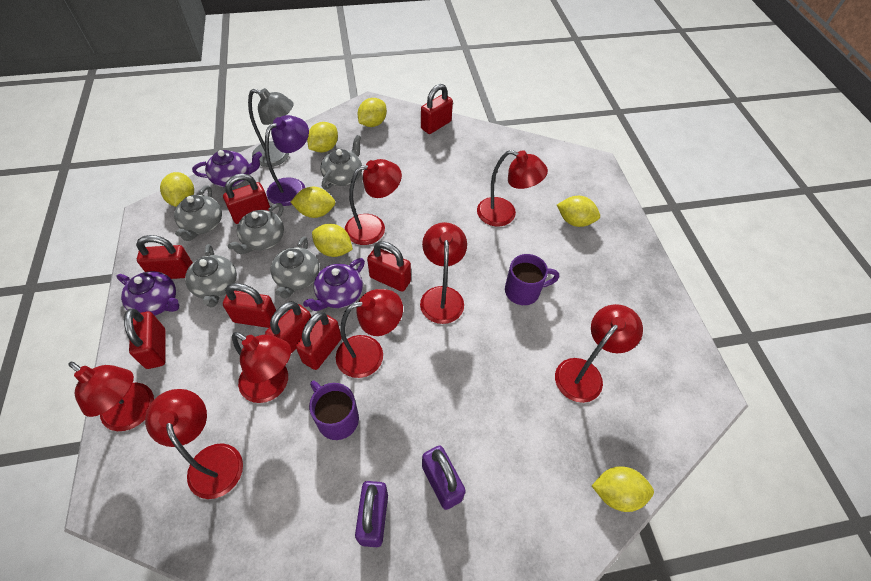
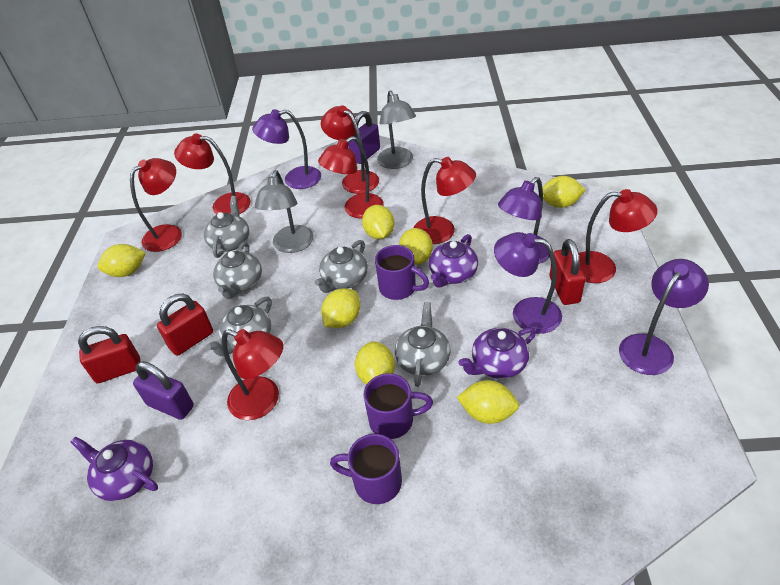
grey lamp: [248,88,294,167] = 1 -> [254,170,314,253] [377,90,416,169] = 2
purple lamp: [265,115,309,206] = 1 -> [252,109,321,189] [494,232,562,334] [498,177,552,264] [619,259,709,375] = 4
purple mug: [309,381,359,440] [505,254,559,305] = 2 -> [330,434,402,504] [363,373,433,439] [375,245,429,300] = 3
red lamp: [68,362,154,431] [145,389,243,499] [232,332,291,403] [336,289,403,378] [345,159,402,245] [420,222,467,324] [477,150,548,226] [555,304,643,403] = 8 -> [130,158,182,252] [174,133,251,214] [222,329,283,420] [318,136,384,219] [321,105,379,194] [414,157,476,244] [579,189,657,283] = 7
red padlock: [124,309,166,369] [136,235,193,279] [223,174,270,224] [223,283,276,328] [265,302,311,353] [296,312,342,370] [367,241,411,292] [421,84,453,134] = 8 -> [78,326,141,383] [157,294,213,356] [550,239,586,305] = 3

